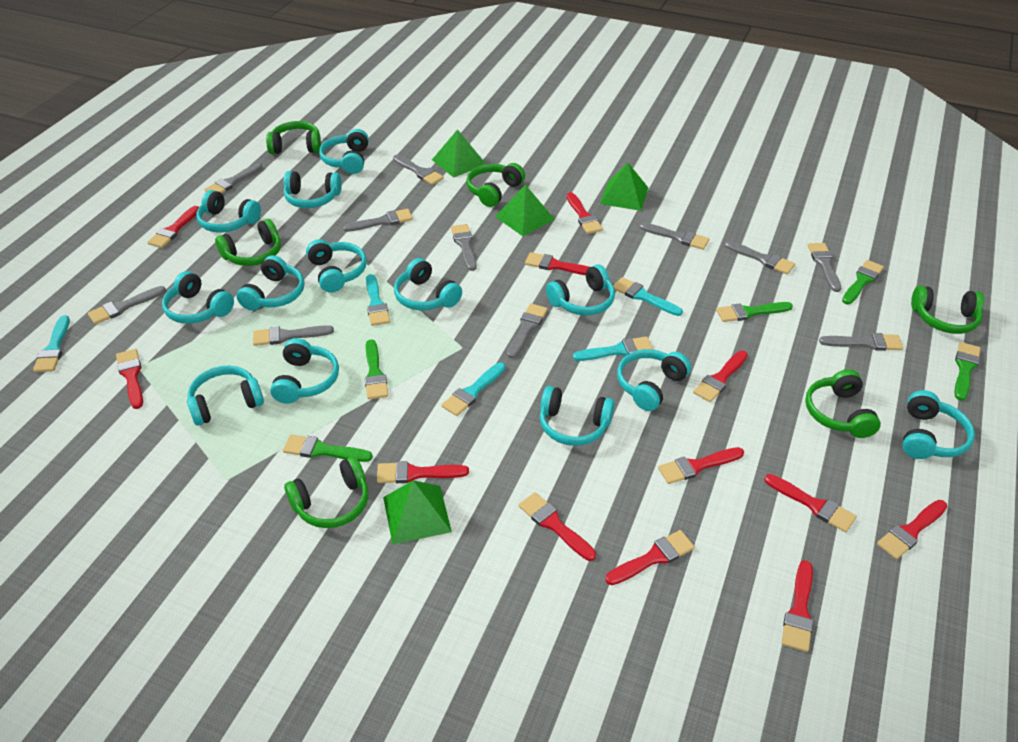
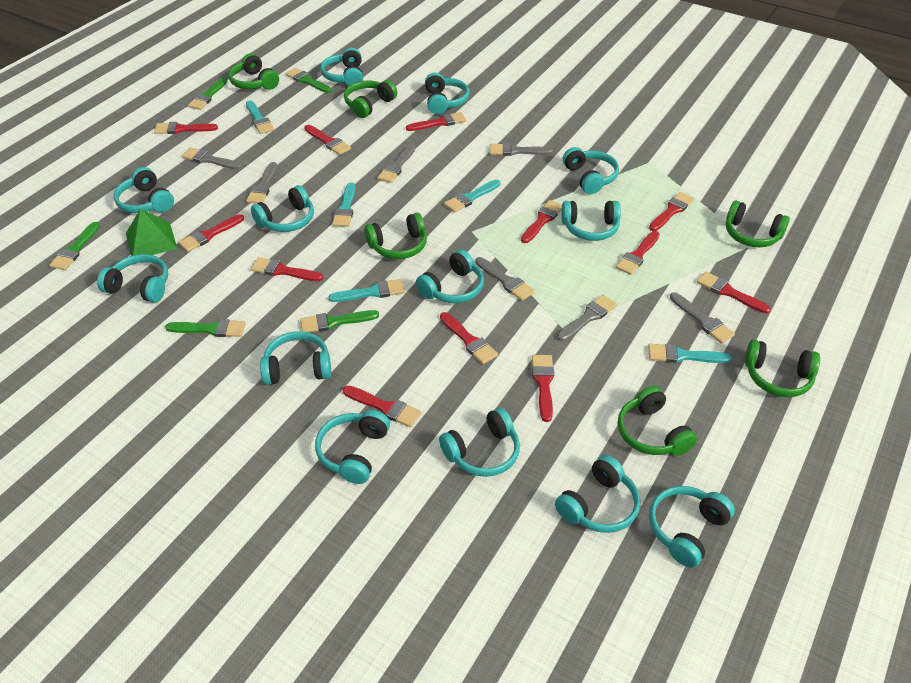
green pyramid: [383,480,452,545] [432,129,486,178] [495,184,555,236] [600,163,648,211] = 4 -> [126,208,178,256] = 1
grey brush: [88,286,166,324] [204,163,262,193] [253,325,334,346] [343,209,413,232] [393,155,444,185] [451,224,477,271] [507,304,548,358] [640,223,709,250] [724,241,795,274] [808,243,841,292] [819,333,903,351] = 11 -> [182,147,242,169] [246,162,277,204] [377,144,415,183] [475,257,535,301] [490,143,553,156] [557,295,617,341] [670,292,735,344] = 7

